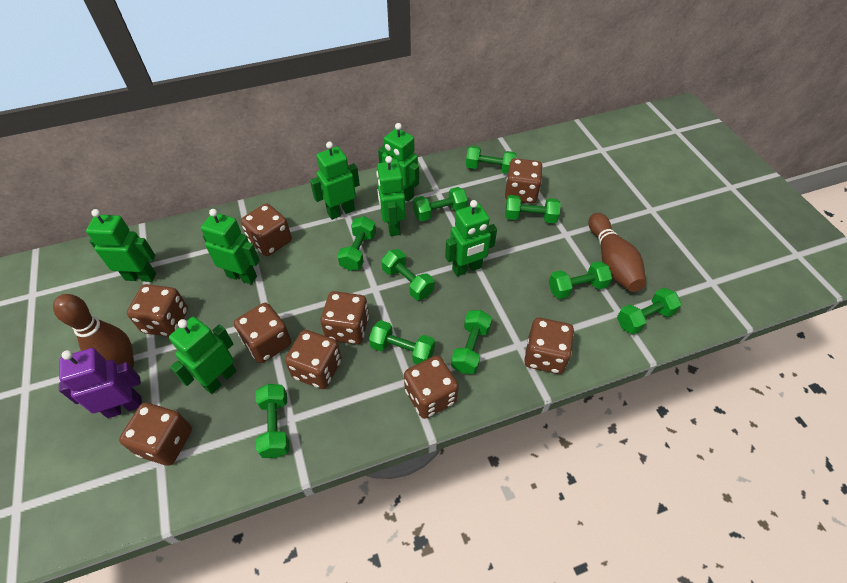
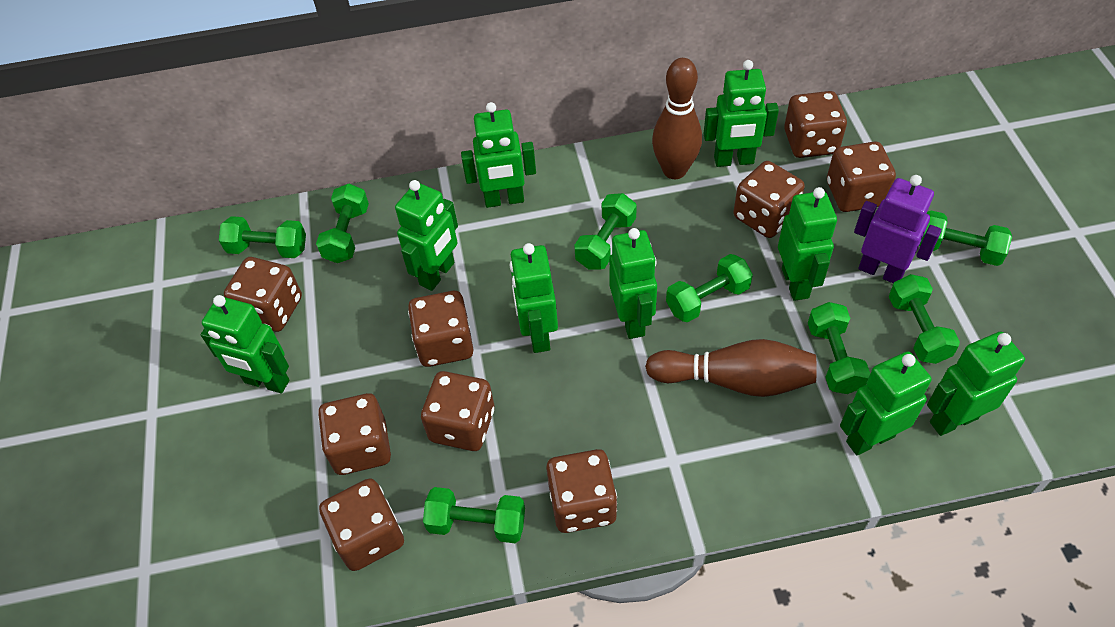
green dumbbell: [256,384,290,458] [337,216,376,271] [369,320,435,364] [381,249,434,300] [413,187,468,221] [451,310,492,374] [466,146,517,174] [505,195,561,223] [549,261,612,299] [617,288,681,334] = 10 -> [219,216,306,258] [316,184,369,263] [423,487,525,543] [574,193,637,269] [666,254,753,322] [808,302,870,394] [889,274,960,364] [919,211,1012,266] = 8
green robot: [86,209,156,282] [169,317,236,394] [201,209,260,284] [310,141,360,220] [376,156,406,236] [378,123,419,202] [445,200,497,276] = 7 -> [201,295,290,393] [395,180,458,291] [461,102,536,208] [510,243,558,353] [609,228,657,339] [704,60,779,167] [778,187,837,301] [840,351,931,455] [927,332,1025,436] = 9

